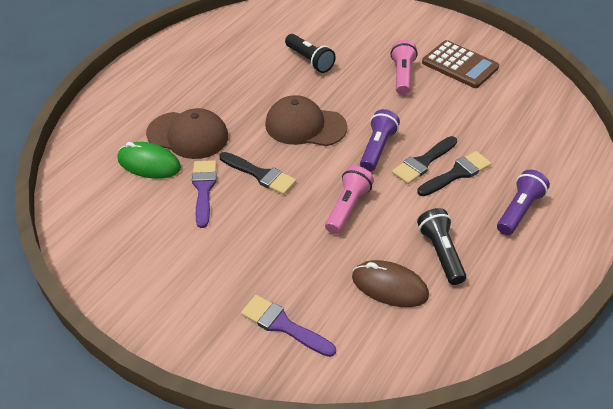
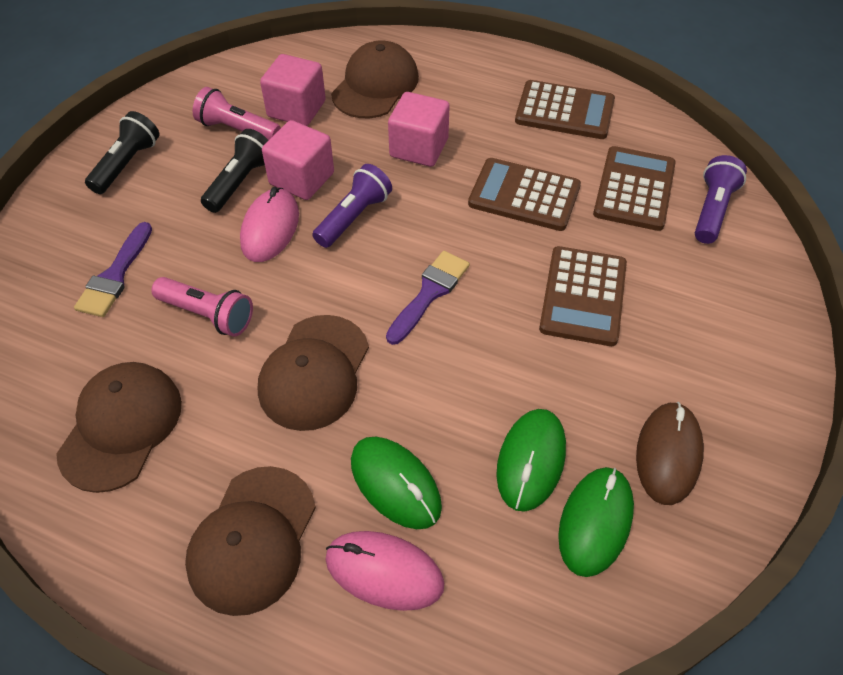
black brush: [220,152,296,195] [392,136,457,184] [417,151,491,196] = 3 -> none = 0
brown calculator: [422,40,499,88] = 1 -> [468,158,581,231] [515,80,615,139] [539,246,627,346] [593,146,676,231] = 4
brown cap: [146,108,228,159] [265,95,347,146] = 2 -> [56,362,182,493] [185,466,316,616] [258,315,369,431] [331,40,419,118] = 4
green mouse: [118,142,181,179] = 1 -> [351,437,442,529] [496,409,566,512] [558,467,634,577] = 3
pink cube: none = 0 -> [260,54,326,126] [262,120,334,200] [388,92,450,167] = 3
pink mouse: none = 0 -> [240,187,299,262] [325,531,444,611] = 2

